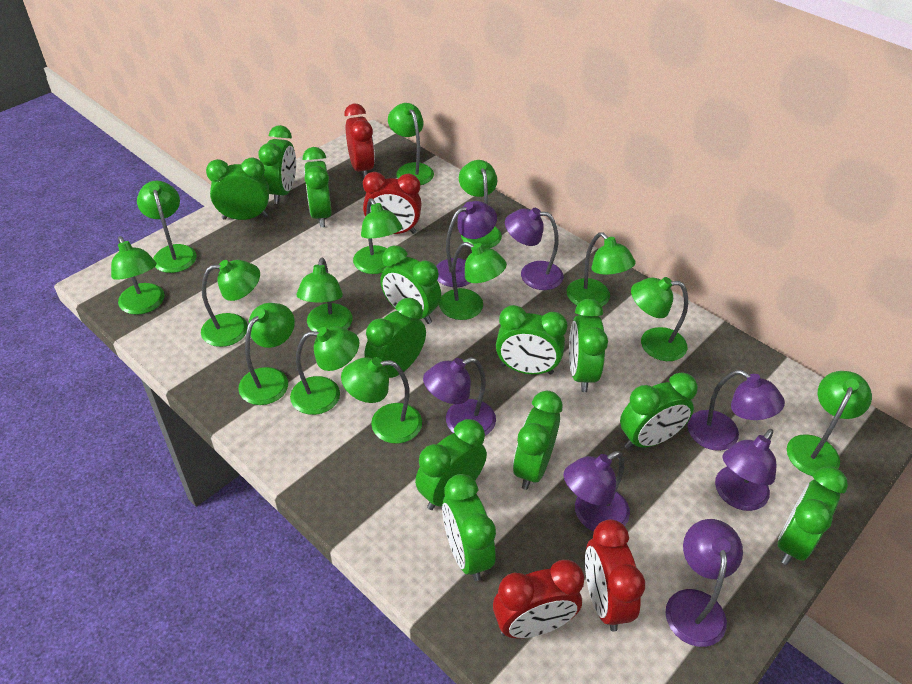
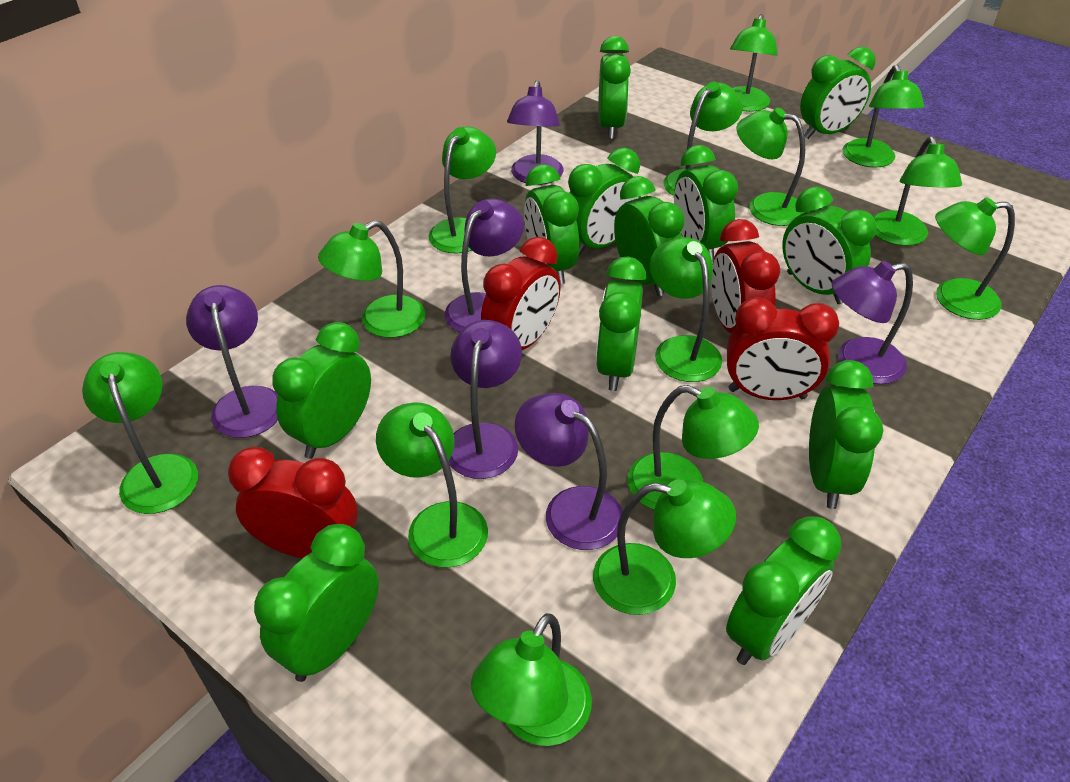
purple lamp: [423,357,496,436] [436,201,497,287] [505,208,564,290] [564,451,630,531] [665,519,743,647] [687,370,785,451] [715,429,777,511] = 7 -> [186,285,278,438] [445,198,524,332] [448,320,522,479] [507,81,564,185] [515,393,623,550] [832,261,913,384] = 6

